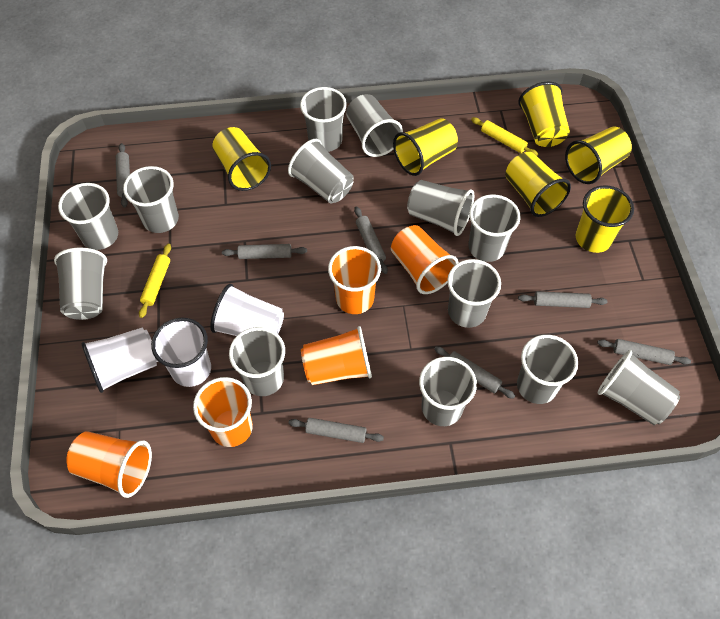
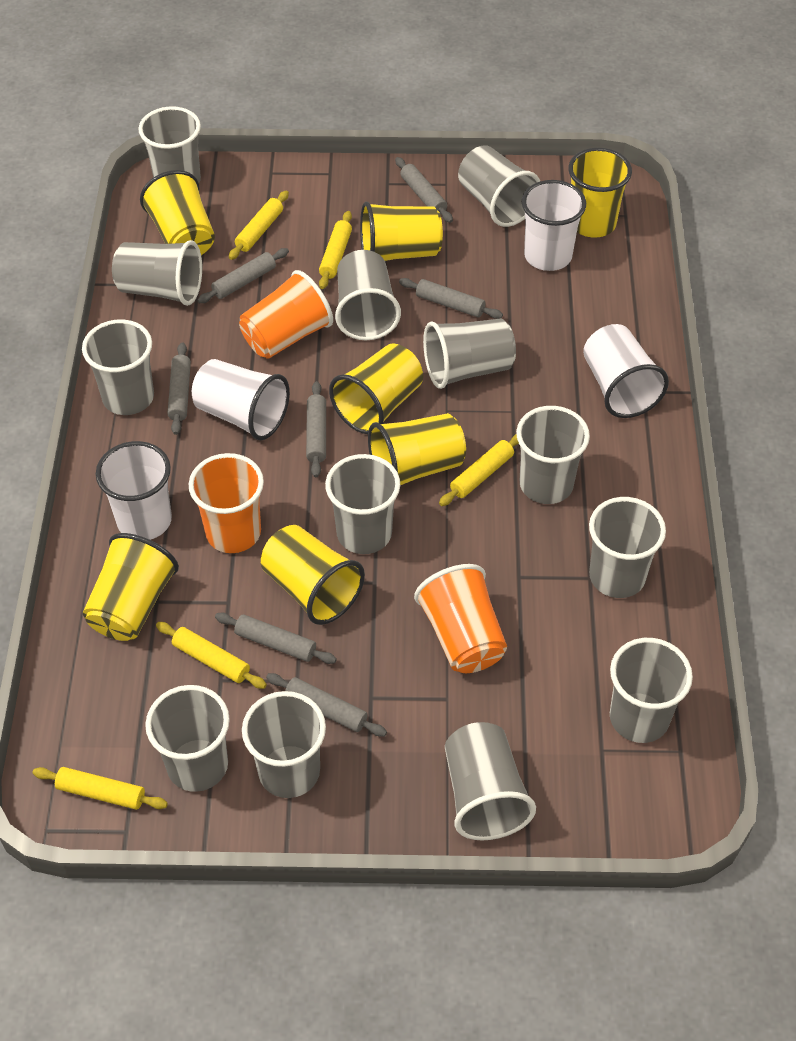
orange cup: [66,431,152,498] [193,377,253,447] [301,326,372,385] [328,246,381,314] [391,225,459,294] = 5 -> [189,453,264,553] [239,270,333,359] [414,564,507,673] = 3
white cup: [81,328,158,393] [151,318,211,387] [210,284,284,336] = 3 -> [96,441,172,540] [192,359,290,440] [522,180,586,271] [583,324,669,418] = 4
yellow cup: [213,127,271,191] [393,118,458,176] [505,152,571,217] [518,82,570,147] [565,127,632,184] [576,185,634,253] = 6 -> [83,533,179,641] [140,170,215,255] [261,525,365,625] [329,343,423,434] [360,202,443,261] [368,413,466,485] [568,148,632,238] = 7
yellow rolling pin: [139,244,171,318] [471,117,538,156] = 2 -> [33,767,168,810] [156,622,267,689] [229,191,289,260] [319,211,352,289] [439,434,519,506] = 5

